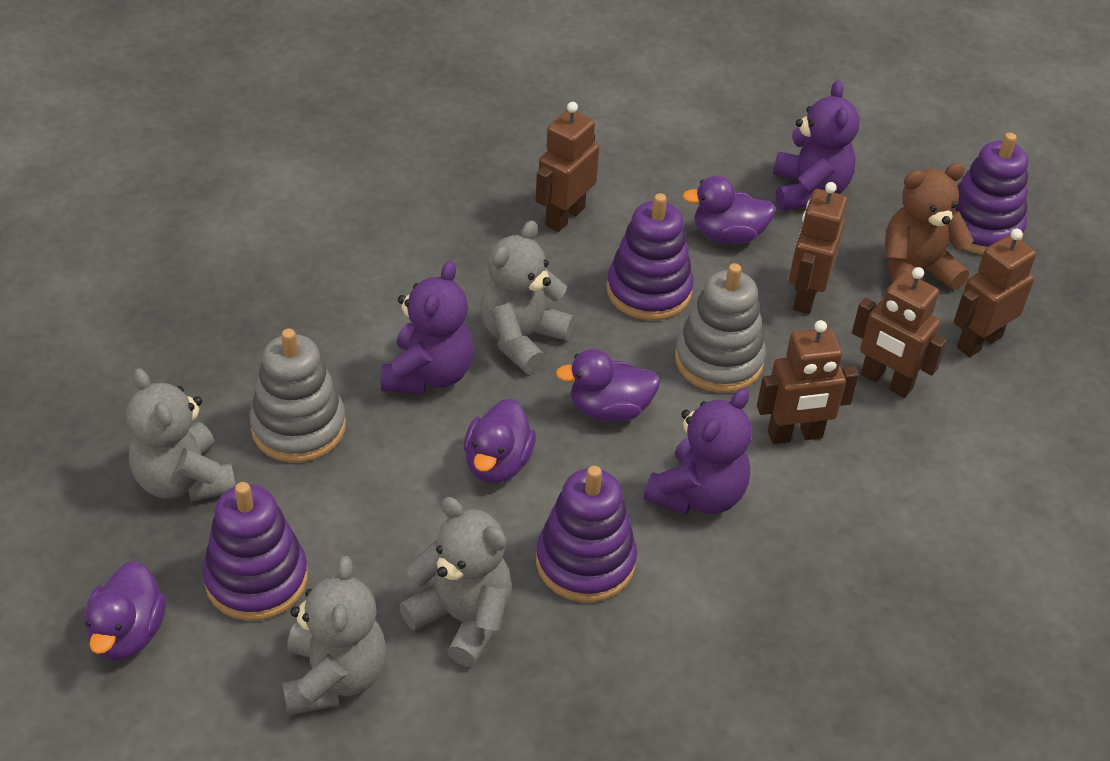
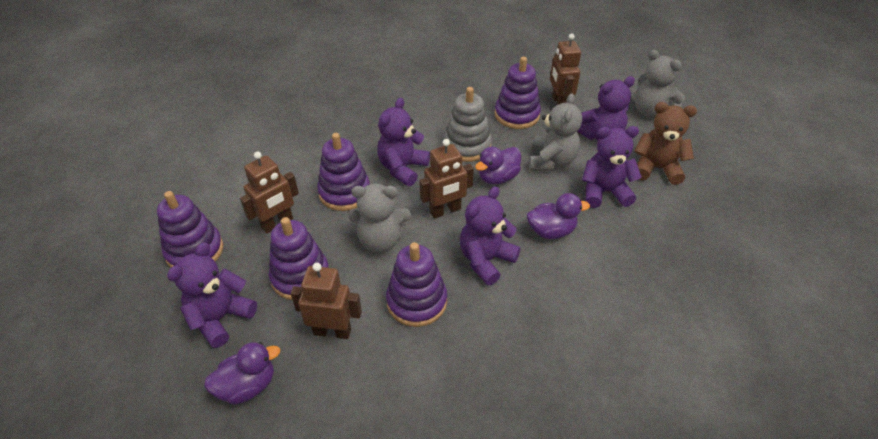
brown robot: [536,102,599,232] [757,320,859,444] [789,182,848,314] [852,267,947,398] [954,229,1036,357] = 5 -> [240,152,299,233] [291,263,362,339] [419,139,474,218] [550,34,581,105] = 4
grey stacking toy: [250,329,346,463] [675,263,766,393] = 2 -> [444,87,492,162] = 1
grey teddy bear: [126,368,236,502] [282,556,386,716] [399,497,512,667] [480,220,575,374] = 4 -> [348,184,411,252] [529,93,582,171] [635,50,685,117] = 3
purple duck: [84,561,166,661] [464,399,536,483] [555,349,660,422] [682,176,776,244] = 4 -> [204,342,280,405] [475,147,521,185] [527,193,590,239] = 3
purple stacking toy: [203,482,308,621] [536,466,637,602] [606,193,694,320] [953,133,1028,255] = 4 -> [157,191,223,268] [269,217,329,300] [317,133,370,211] [386,242,447,327] [495,57,541,129] = 5
purple teddy bear: [381,261,474,394] [644,388,752,515] [773,81,859,211] = 3 -> [167,243,257,348] [377,98,430,186] [460,186,521,285] [577,76,635,140] [582,126,642,208] = 5

